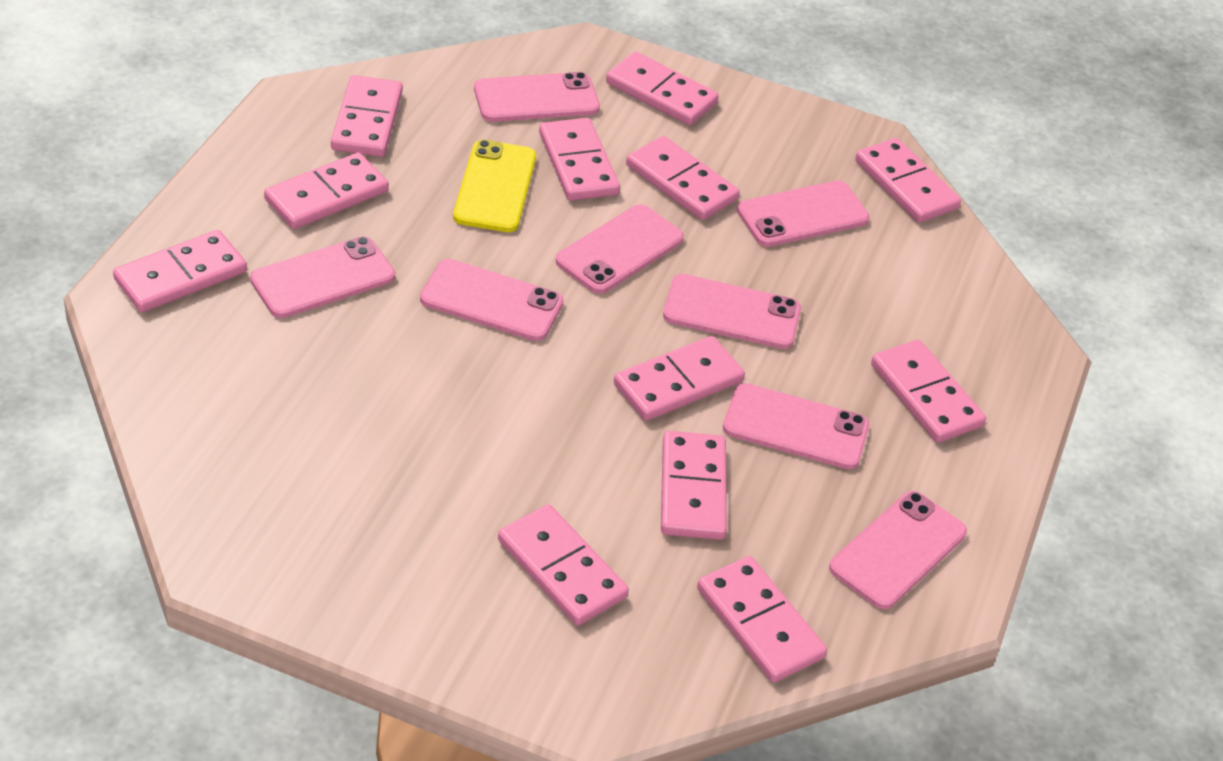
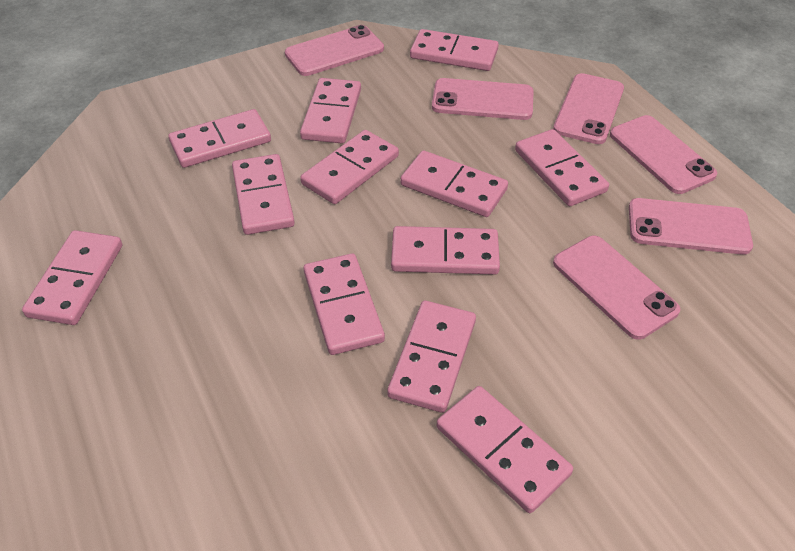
pink phone: [250,236,395,318] [420,259,564,341] [474,72,600,122] [556,204,684,294] [663,274,801,349] [723,383,869,469] [737,181,870,247] [829,491,967,609] = 8 -> [285,25,384,76] [432,78,534,120] [553,73,624,144] [553,236,680,340] [610,115,717,194] [629,198,753,255] = 6
yellow phone: [453,140,536,232] = 1 -> none = 0

